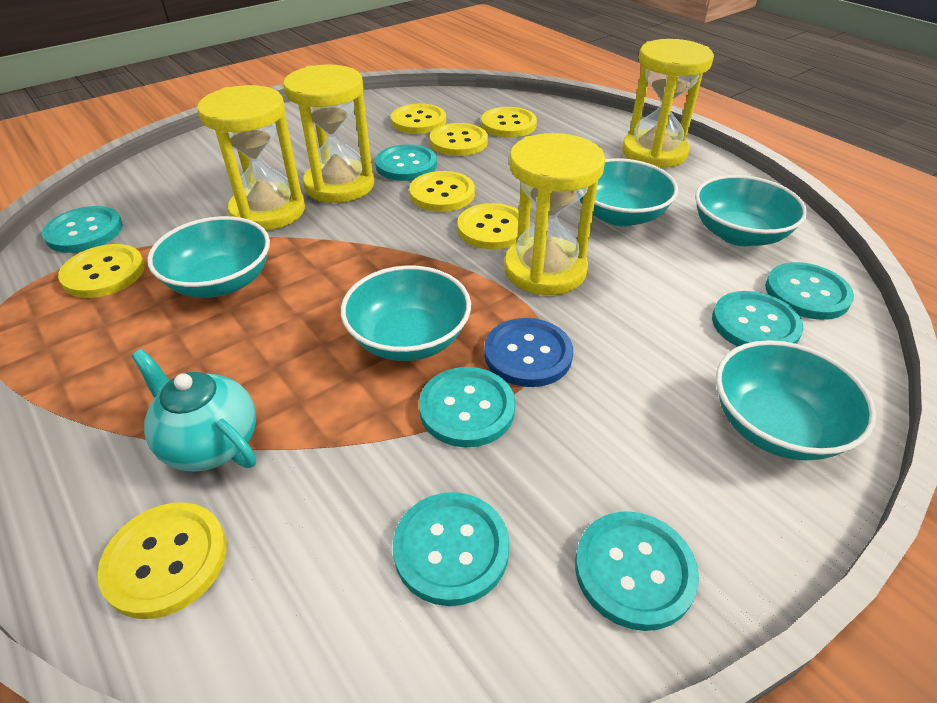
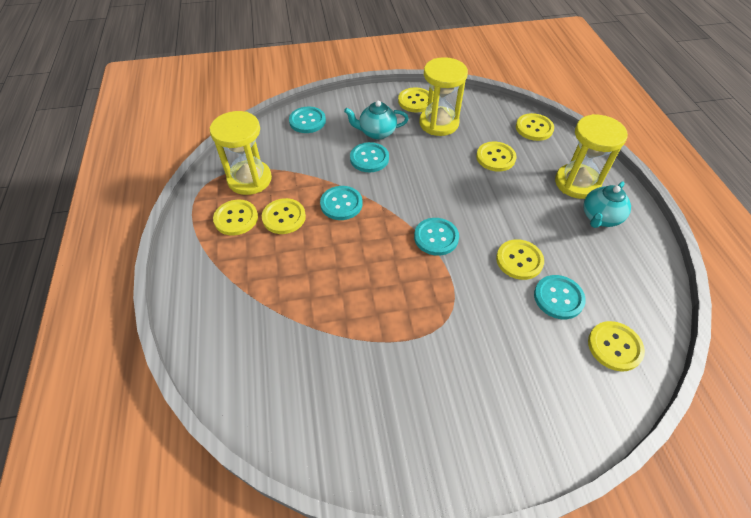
blue button: [484,318,573,387] = 1 -> none = 0
turquoise bowl: [147,216,270,298] [341,265,471,361] [580,158,678,227] [695,175,807,246] [716,340,876,460] = 5 -> none = 0
turquoise button: [42,206,123,253] [375,144,437,181] [393,492,510,606] [419,367,516,447] [575,511,699,631] [712,291,803,347] [765,262,854,320] = 7 -> [289,107,326,133] [320,186,362,220] [350,142,389,172] [414,218,459,256] [534,275,586,319] = 5
turquoise teapot: [131,349,256,472] = 1 -> [344,101,409,140] [583,181,631,228] = 2
yellow hourglass: [197,85,305,230] [283,64,374,203] [504,133,605,295] [622,39,714,168] = 4 -> [210,111,272,195] [419,57,468,136] [555,114,628,199] = 3

